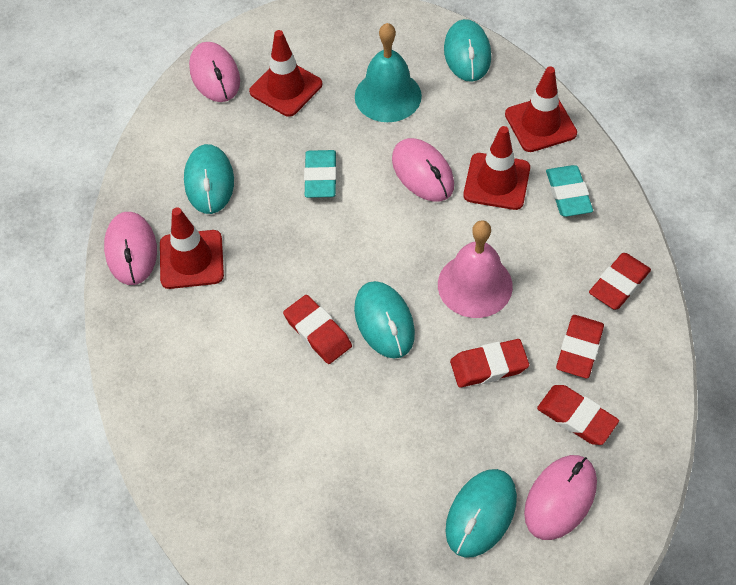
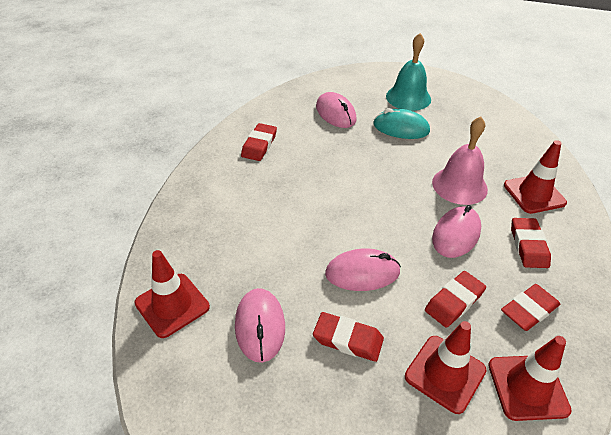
turquoise eraser: [304,150,337,198] [546,165,593,217] = 2 -> none = 0
turquoise mouse: [184,144,234,214] [354,281,415,359] [444,19,491,82] [445,469,517,558] = 4 -> [374,108,430,139] = 1

